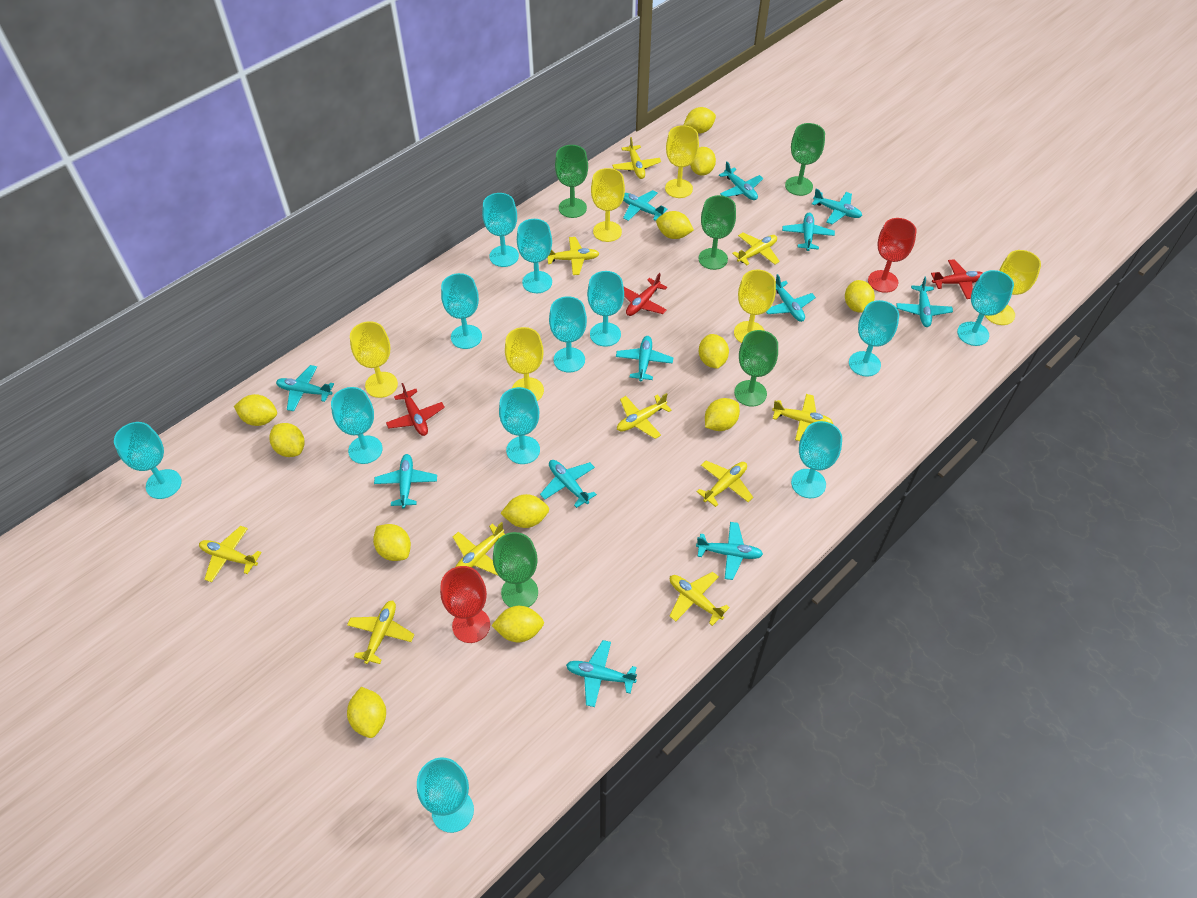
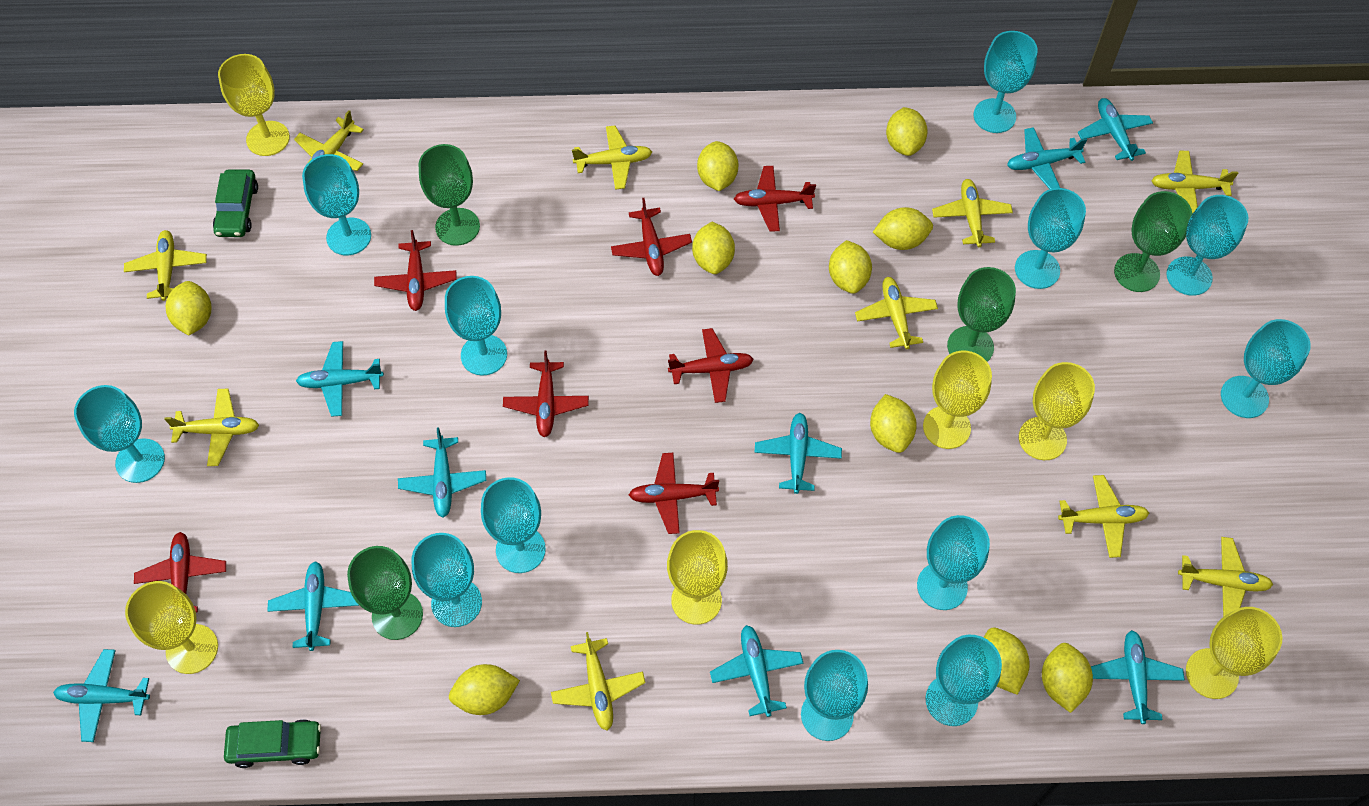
green car: none = 0 -> [213,169,258,237] [224,719,321,768] = 2
green goblet: [493,532,538,607] [555,145,588,218] [699,195,736,270] [734,330,778,407] [785,123,825,196] = 5 -> [347,546,423,640] [419,144,480,246] [947,267,1016,362] [1114,191,1192,292] = 4
red goblet: [440,566,490,643] [868,218,917,293] = 2 -> none = 0
red plane: [386,383,445,436] [623,273,667,316] [931,259,983,299] = 3 -> [134,532,226,613] [374,230,457,311] [503,351,589,437] [611,198,692,276] [629,453,719,534] [668,328,754,403] [734,166,816,232] = 7
turquoise plane: [276,365,334,411] [374,454,437,509] [540,460,597,508] [566,640,637,707] [616,336,673,382] [623,190,668,221] [696,522,763,580] [719,161,763,200] [766,274,816,322] [782,213,835,251] [812,189,862,224] [896,277,953,327] = 12 -> [53,649,150,742] [267,561,360,651] [296,341,384,417] [398,427,486,517] [710,625,804,717] [754,413,842,494] [1007,127,1087,189] [1077,98,1153,161] [1091,630,1185,724] = 9
yellow lemon: [234,394,277,426] [269,423,305,457] [347,687,386,738] [373,524,411,561] [491,606,544,642] [500,494,549,528] [656,211,694,239] [684,107,716,134] [690,147,716,176] [699,334,729,369] [705,398,740,431] [845,280,875,313] = 12 -> [166,281,211,336] [449,664,520,715] [692,222,735,274] [697,141,739,191] [829,240,872,294] [870,394,917,453] [873,207,933,250] [886,107,928,156] [984,628,1030,695] [1042,643,1093,713] = 10

